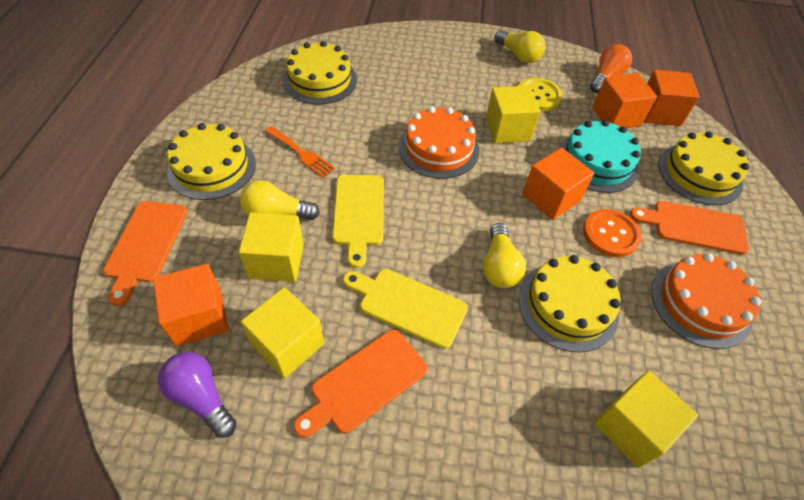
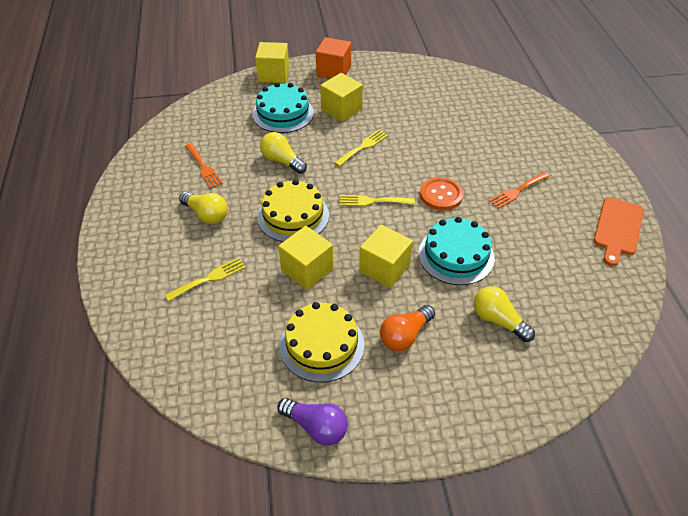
orange cake: [398,106,479,179] [651,253,761,349] = 2 -> none = 0
orange cube: [153,264,229,346] [522,148,594,220] [592,73,657,128] [644,70,700,126] = 4 -> [316,37,351,79] = 1
orange cutting board: [103,201,187,306] [294,330,428,438] [630,201,749,255] = 3 -> [594,197,644,266] = 1
orange fork: [265,126,336,178] = 1 -> [185,143,223,189] [489,172,549,209] = 2
turquoise cake: [558,120,641,193] = 1 -> [252,83,314,133] [418,217,495,285] = 2
yellow button: [518,78,562,111] = 1 -> none = 0
yellow cake: [167,123,256,200] [283,41,357,105] [518,255,620,352] [658,131,749,205] = 4 -> [257,179,329,242] [280,302,364,382] = 2
yellow cutting board: [332,175,384,268] [343,269,468,349] = 2 -> none = 0
yellow fork: none = 0 -> [165,258,246,302] [334,130,388,167] [339,195,415,206] = 3

